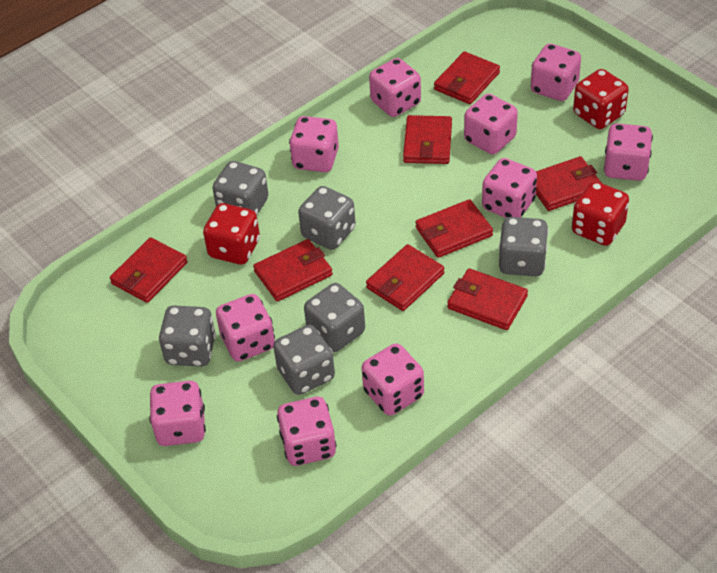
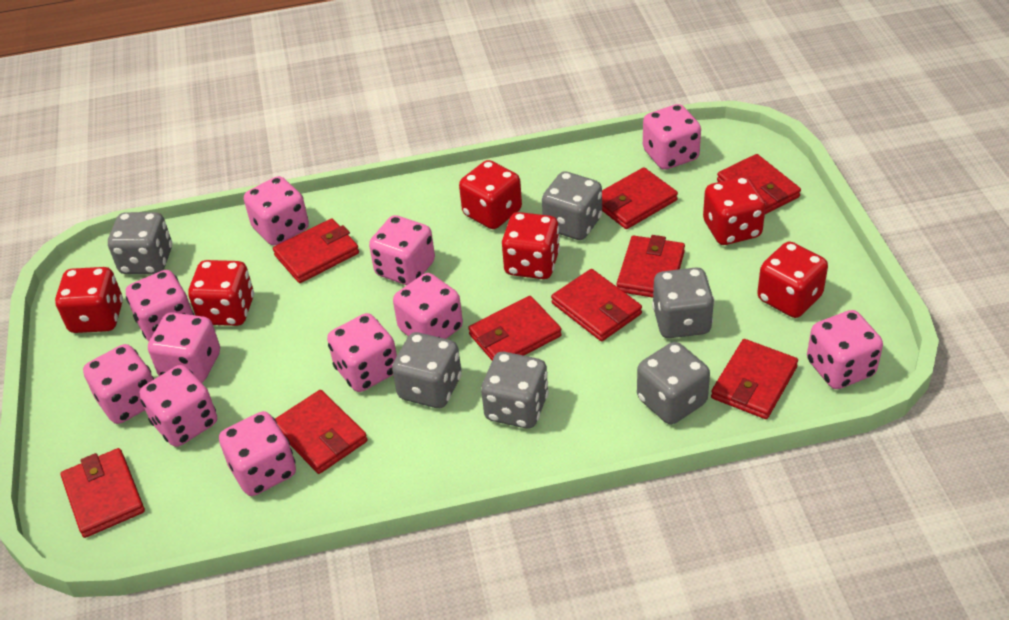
pink dice: [149,381,206,446] [216,294,275,361] [277,397,337,466] [289,116,339,172] [362,343,424,415] [369,58,421,117] [464,94,518,154] [482,158,537,218] [531,44,581,101] [604,123,653,181] = 10 -> [83,344,154,424] [126,270,194,341] [139,365,217,447] [148,312,220,383] [219,411,296,496] [244,176,309,246] [327,313,397,392] [369,215,435,285] [393,273,463,339] [643,104,701,170] [807,310,883,389] = 11
red dice: [203,203,260,265] [572,181,629,246] [573,69,629,129] = 3 -> [55,267,123,333] [188,260,254,326] [459,160,522,229] [502,212,560,279] [703,176,766,245] [757,242,828,318] = 6
red wallet: [110,237,188,303] [253,239,333,302] [366,244,444,311] [403,115,452,164] [415,199,493,258] [434,51,500,104] [447,268,528,330] [536,156,601,211] = 8 -> [61,448,145,538] [273,218,359,283] [275,390,368,474] [468,296,562,360] [551,269,642,341] [602,167,678,229] [616,235,685,298] [711,339,798,419] [717,154,801,214] = 9

